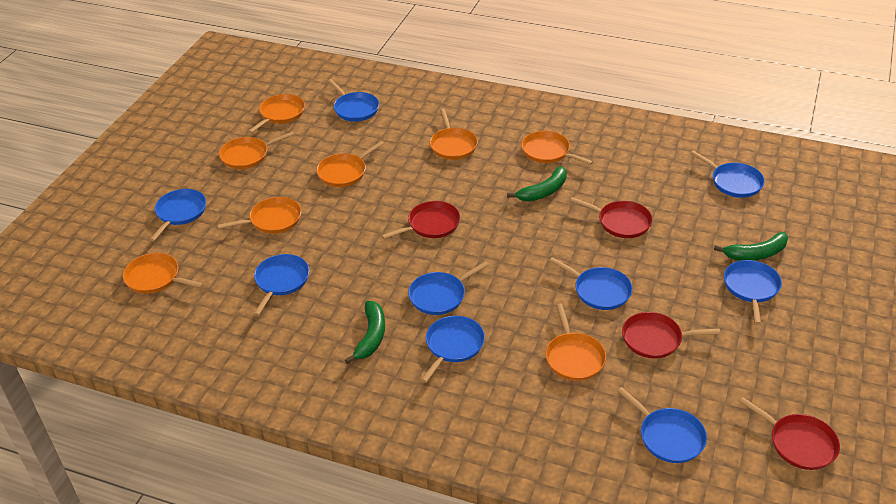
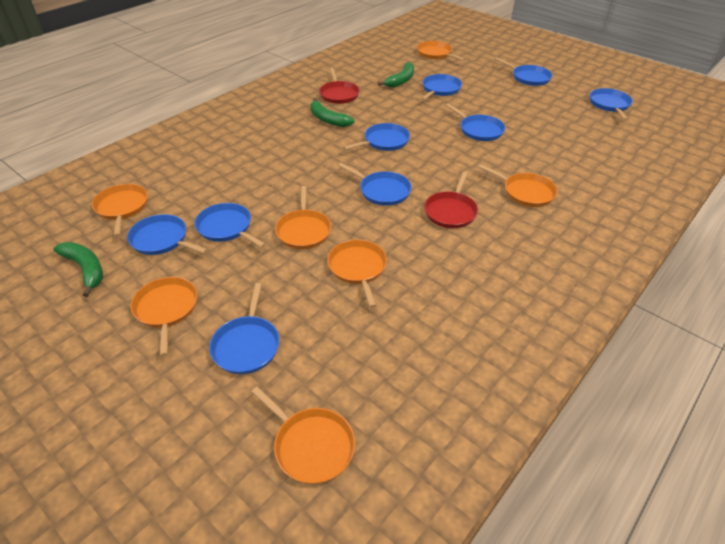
orange pan: [123,253,203,294] [217,197,301,234] [219,132,294,169] [248,94,305,133] [316,141,384,187] [430,109,478,160] [521,131,593,165] [546,304,606,381] = 8 -> [92,184,148,237] [131,277,197,356] [251,387,355,484] [275,186,331,249] [327,239,387,308] [417,41,465,61] [478,164,558,207] = 7
red pan: [382,201,460,239] [570,197,653,238] [622,312,720,359] [739,397,840,470] = 4 -> [319,68,360,104] [424,171,478,228] = 2

